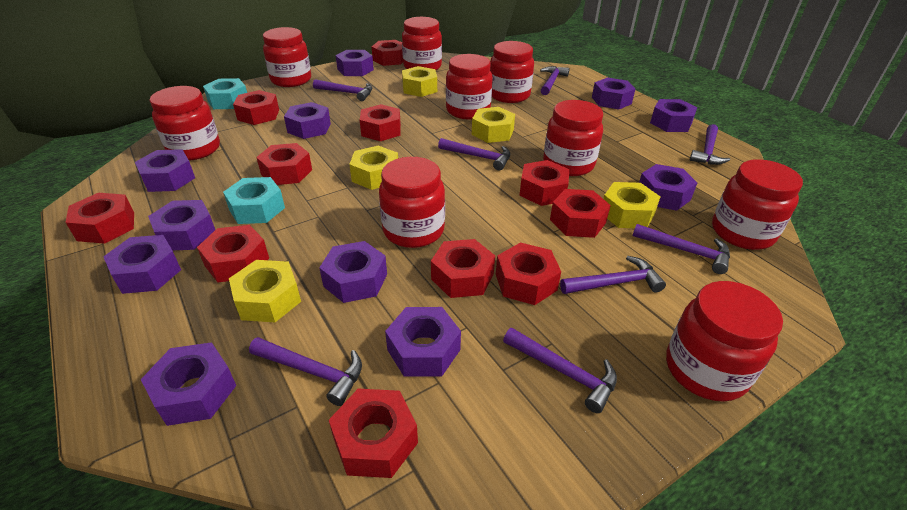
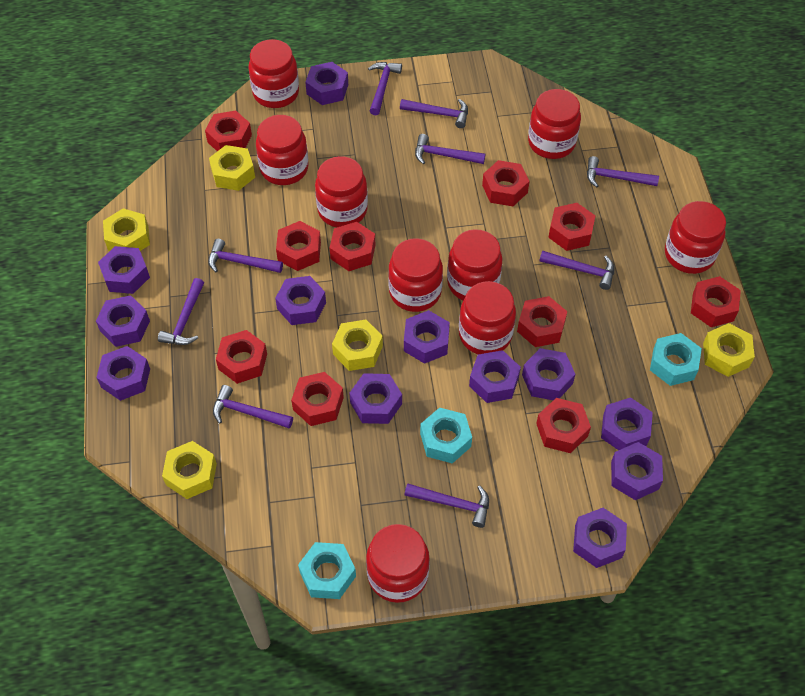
purple hammer: [249,337,362,406] [313,79,373,101] [438,138,510,170] [503,328,617,413] [540,66,570,95] [560,256,666,294] [633,224,730,274] [690,124,730,165] = 8 -> [158,278,204,345] [208,239,283,273] [213,385,293,429] [368,62,402,115] [400,99,468,128] [404,483,489,528] [415,134,485,164] [539,251,615,290] [587,156,659,188] = 9
purple nut: [103,235,181,294] [135,149,195,192] [141,342,236,426] [148,200,215,250] [284,102,331,139] [319,241,387,303] [336,50,374,76] [385,307,461,377] [592,77,635,109] [639,164,697,211] [650,99,697,132] = 11 -> [96,295,150,347] [96,346,150,401] [98,246,150,294] [275,276,326,325] [305,62,348,105] [349,373,402,424] [404,310,450,364] [469,350,521,403] [522,348,575,400] [573,508,627,568] [601,397,653,450] [611,442,663,500] = 12
red nut: [65,193,134,244] [197,225,269,282] [233,90,279,125] [256,143,312,185] [329,389,418,478] [360,104,401,141] [372,40,403,66] [431,239,495,298] [496,242,561,305] [519,160,569,206] [550,189,611,238] = 11 -> [205,111,252,151] [216,330,267,384] [276,221,321,271] [291,372,344,426] [330,222,375,271] [482,160,530,206] [517,296,567,347] [536,398,591,453] [548,203,595,251] [691,276,741,327] = 10
turquoise nut: [203,78,247,109] [223,177,285,224] = 2 -> [298,542,356,599] [420,408,472,463] [650,333,702,386] = 3

